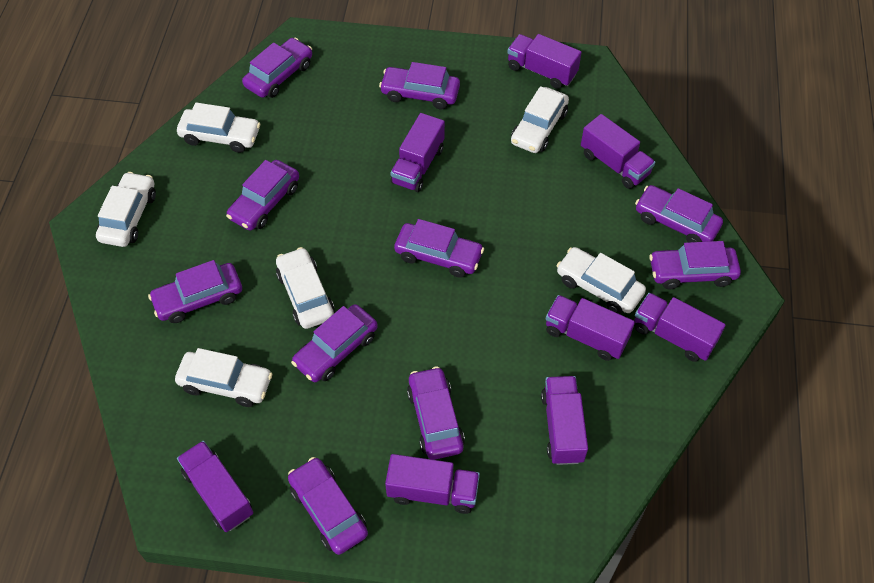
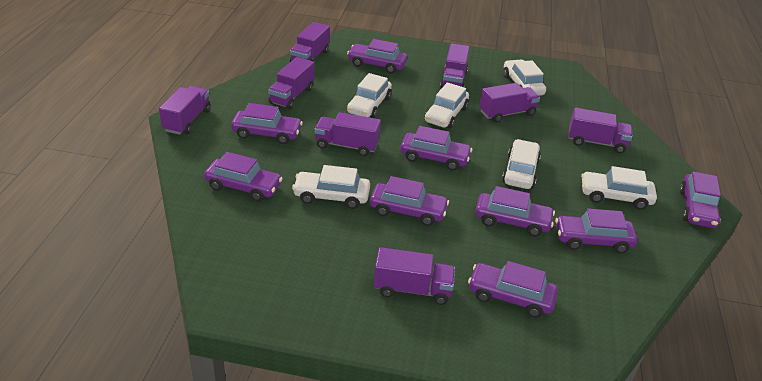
purple car: [148,260,242,323] [226,160,299,231] [242,38,312,98] [288,457,368,555] [291,304,378,382] [379,62,460,109] [394,219,484,278] [407,366,465,460] [635,185,723,243] [649,241,741,289] = 10 -> [204,152,283,201] [231,103,303,144] [347,39,407,74] [370,176,449,226] [400,126,472,171] [468,261,558,318] [475,186,555,237] [555,209,638,253] [679,172,721,228] = 9

